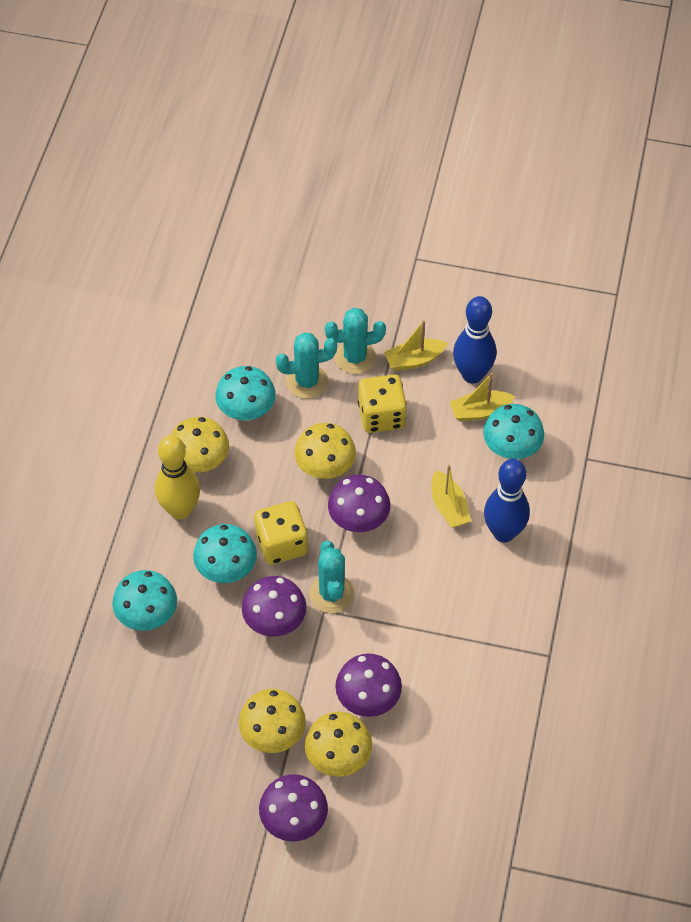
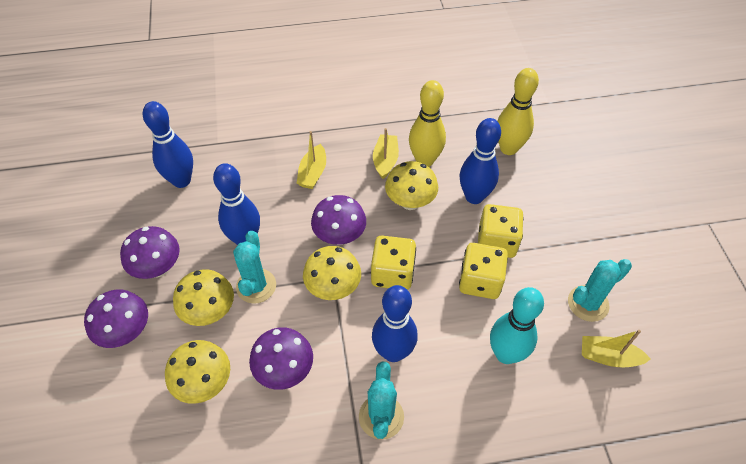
blue bowling pin: [453,296,496,383] [484,459,530,542] = 2 -> [143,101,193,188] [213,163,260,245] [372,285,418,362] [460,118,501,204] = 4
turquoise bowling pin: none = 0 -> [490,287,544,364] = 1
turquoise mushroom: [112,570,177,631] [193,524,257,583] [215,366,276,421] [483,404,544,459] = 4 -> none = 0
yellow bowling pin: [155,435,200,519] = 1 -> [409,80,446,167] [497,68,539,155] = 2
yellow dice: [254,501,308,565] [358,375,407,433] = 2 -> [371,236,416,290] [459,243,508,299] [478,204,524,258] = 3

